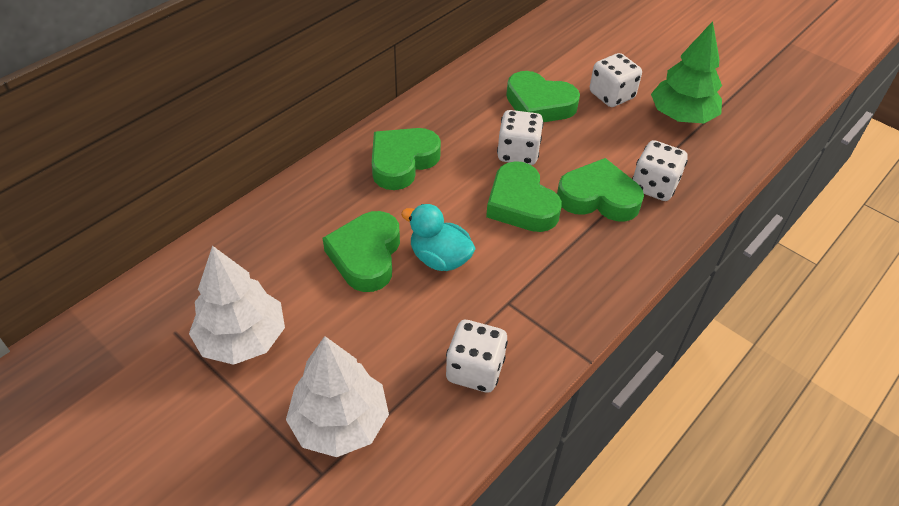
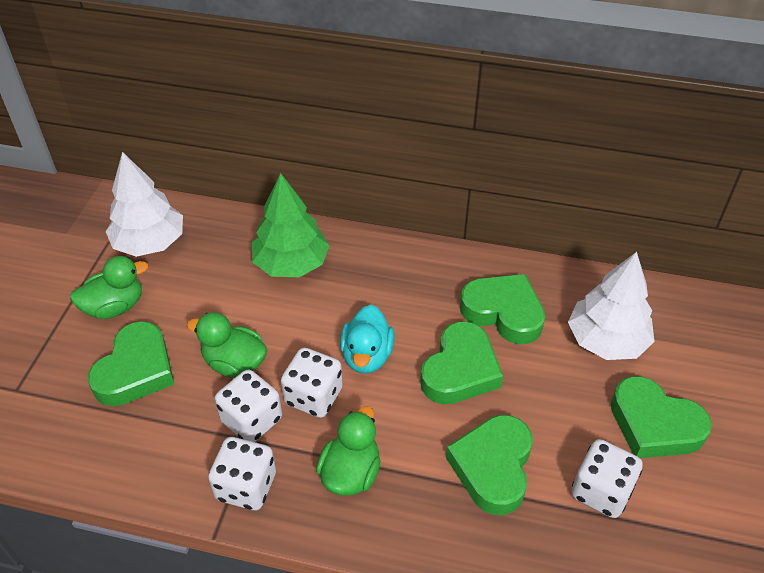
green duck: none = 0 -> [70,256,148,319] [187,312,267,378] [316,406,380,496] = 3

